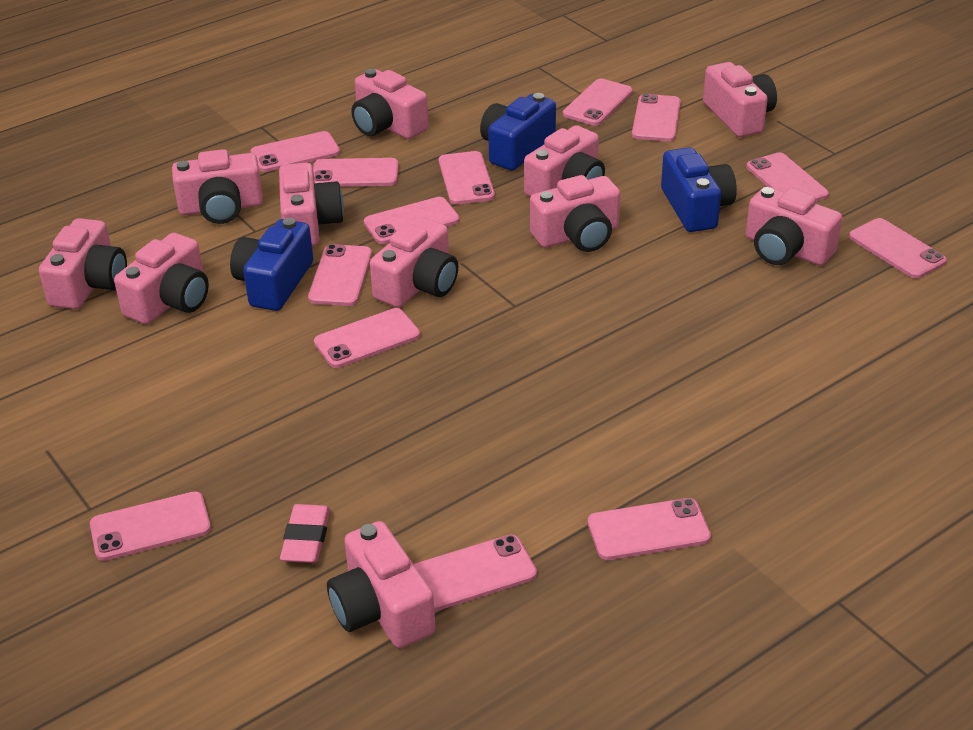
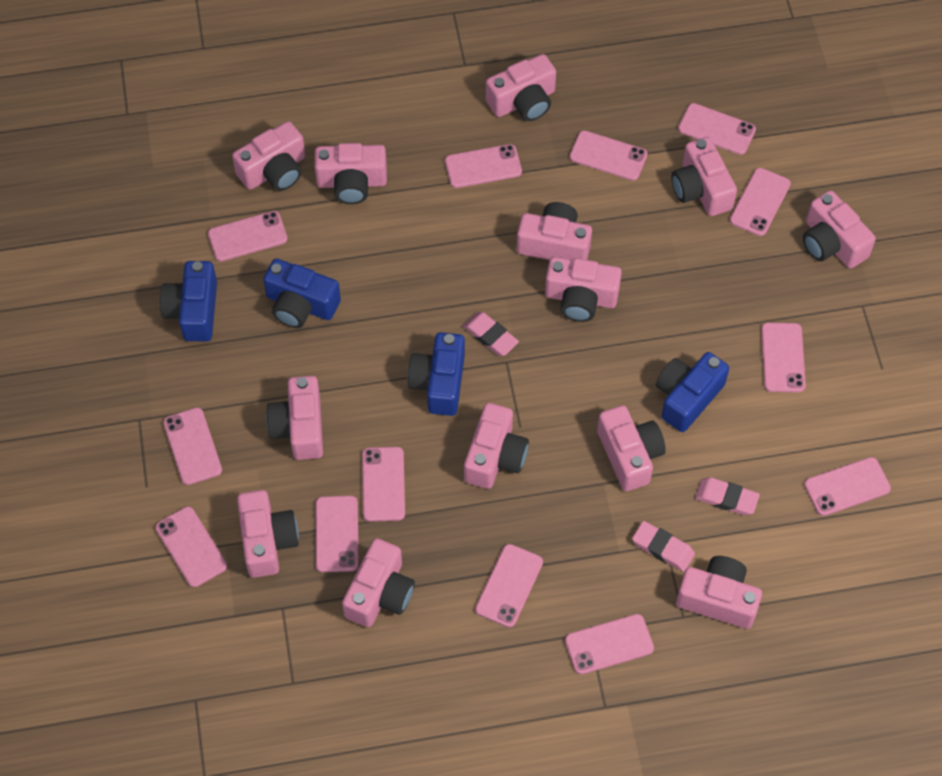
blue camera: [230,218,313,311] [480,93,556,171] [661,147,737,232] = 3 -> [160,261,217,342] [263,259,341,328] [407,332,465,416] [656,352,729,432] = 4
pink camera: [39,218,127,309] [114,233,209,324] [172,149,263,224] [279,163,344,246] [327,521,436,648] [351,69,429,139] [370,217,458,308] [524,125,605,197] [530,175,620,252] [703,62,777,137] [746,187,842,266] = 11 -> [232,121,305,191] [237,490,299,578] [266,376,323,460] [314,143,387,204] [342,538,415,627] [464,403,529,489] [486,54,556,121] [517,202,592,260] [545,257,622,322] [597,405,666,491] [671,137,737,216] [676,556,762,629] [803,190,876,269] = 13
pink eraser: [280,504,330,563] = 1 -> [463,312,519,356] [632,521,695,571] [695,477,760,515] = 3

